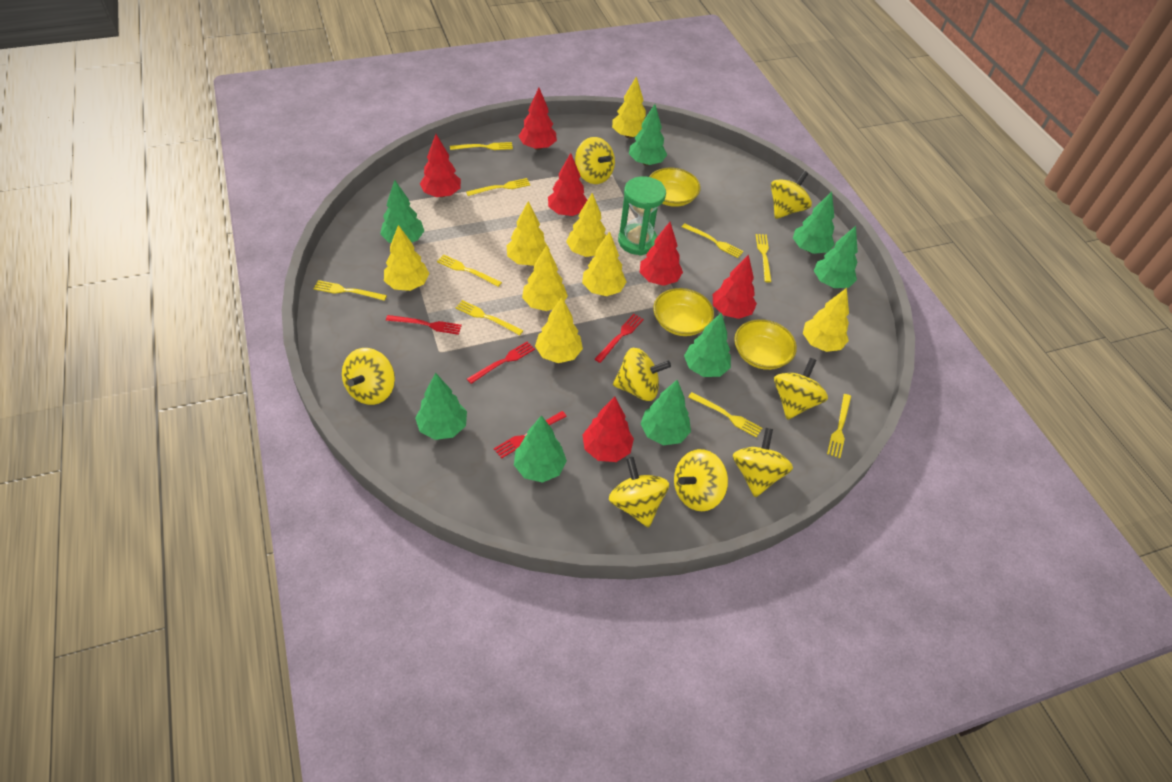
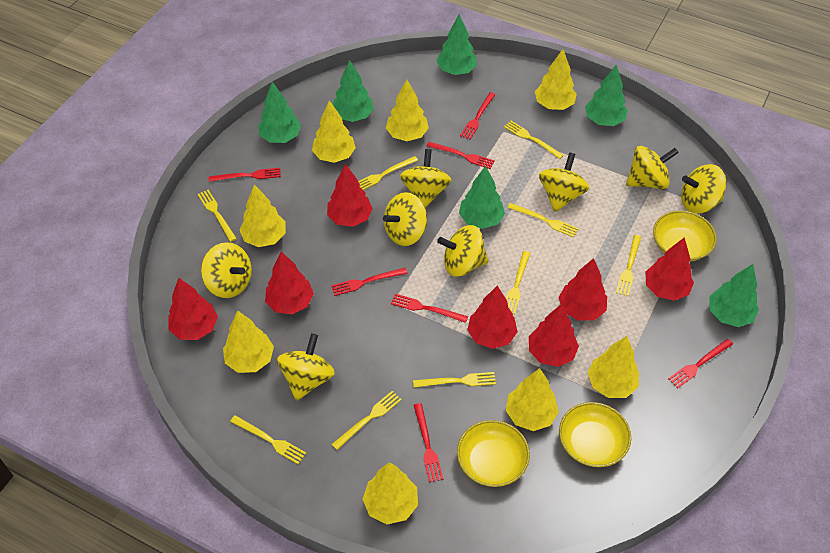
green hourglass: [618,176,666,256] = 1 -> none = 0
green tree: [380,180,424,243] [415,372,467,440] [514,415,567,483] [629,104,667,166] [640,380,691,445] [684,312,731,377] [793,192,834,254] [814,226,858,288] = 8 -> [258,82,301,143] [333,60,374,122] [436,14,477,75] [459,166,505,229] [585,65,628,126] [709,264,759,327] = 6
red fork: [386,315,462,335] [467,341,535,384] [494,411,567,459] [595,314,644,363] = 4 -> [209,168,281,182] [331,268,407,296] [391,294,468,323] [413,403,443,482] [427,142,495,169] [460,92,496,140] [668,339,733,388] = 7
red tree: [420,134,461,197] [518,88,557,150] [548,153,587,216] [583,396,634,462] [640,222,683,286] [713,254,757,319] = 6 -> [168,278,218,340] [265,251,314,314] [327,164,373,227] [467,286,518,349] [529,304,579,367] [558,258,607,321] [646,237,694,301] = 7

